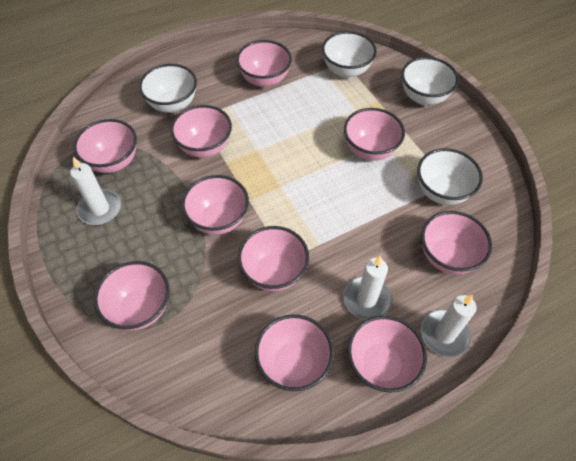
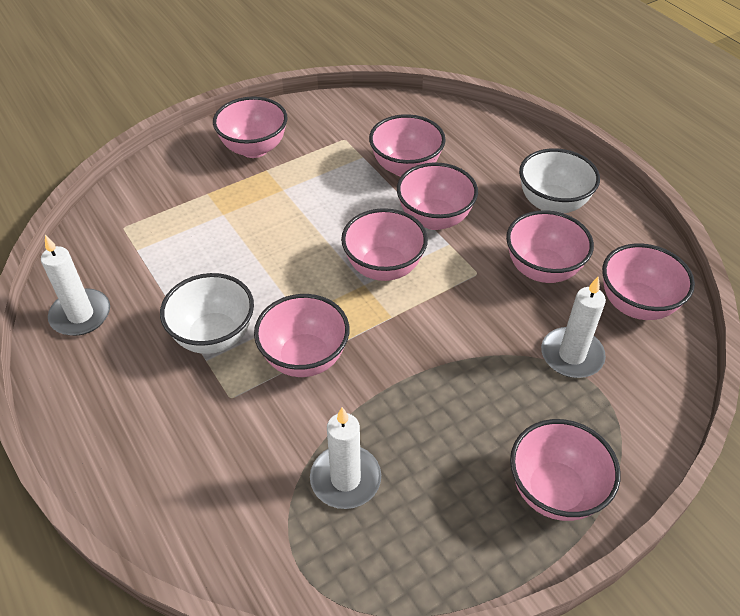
pink bowl: [73,119,137,173] [94,261,169,331] [170,105,232,158] [182,175,249,235] [236,40,292,88] [238,226,309,291] [255,314,334,391] [344,108,405,161] [348,316,427,393] [421,211,492,274] = 10 -> [213,96,288,158] [254,294,350,377] [341,208,428,281] [369,114,446,177] [397,162,478,230] [506,210,594,283] [510,419,621,521] [602,243,695,320] = 8
white bowl: [139,64,197,113] [322,31,377,78] [401,57,459,105] [417,148,483,205] = 4 -> [160,273,254,354] [519,148,600,213] = 2

